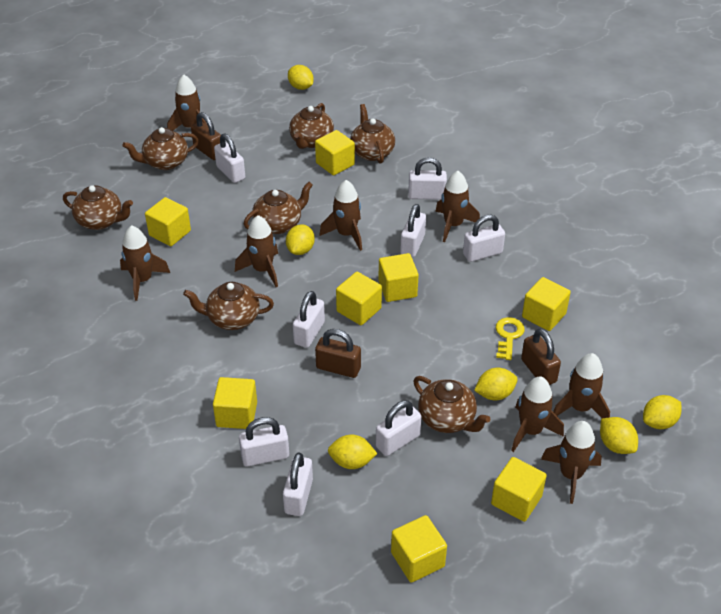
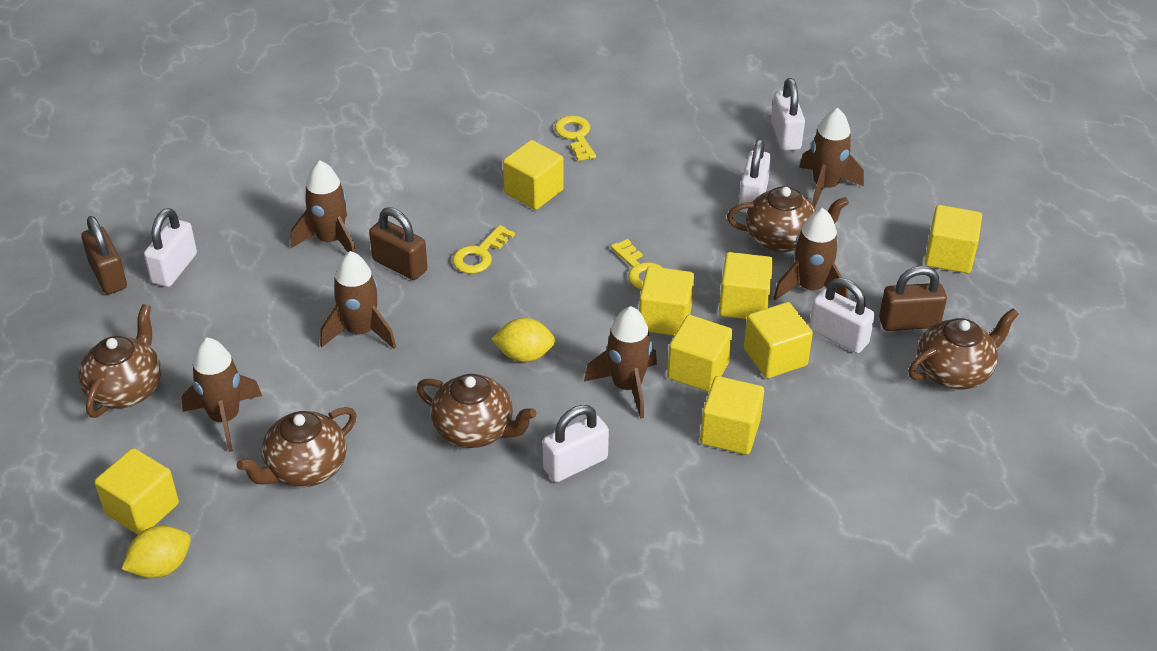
brown rocket: [120,225,170,301] [167,74,207,131] [235,215,278,287] [320,180,362,251] [435,171,480,242] [511,376,564,452] [541,421,602,504] [553,353,610,418] = 8 -> [182,338,262,452] [291,160,356,253] [320,251,396,349] [584,306,657,419] [773,208,848,300] [799,108,864,207] = 6
brown teapot: [63,185,133,230] [123,127,199,170] [183,282,274,330] [244,182,313,234] [289,103,334,149] [350,104,395,164] [413,376,491,433] = 7 -> [78,304,161,418] [237,407,357,487] [417,374,536,448] [727,186,849,252] [908,308,1019,390] = 5
white padlock: [214,134,245,183] [239,417,289,466] [283,453,313,516] [293,291,325,348] [376,400,422,456] [400,204,426,257] [408,157,447,200] [463,215,505,262] = 8 -> [144,208,197,287] [543,405,609,482] [739,139,771,213] [771,78,805,151] [809,278,875,353] = 5
yellow key: [496,317,525,360] = 1 -> [452,225,515,274] [555,116,596,161] [611,239,663,290] = 3
yellow lemon: [286,224,315,255] [288,65,314,90] [328,435,377,469] [474,368,518,400] [600,417,638,454] [643,395,681,429] = 6 -> [122,526,191,578] [491,318,556,362] = 2

